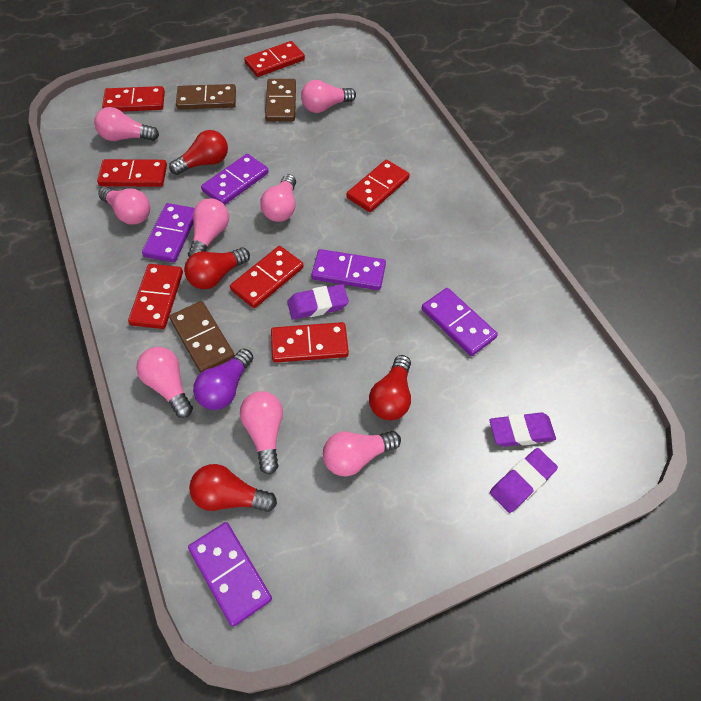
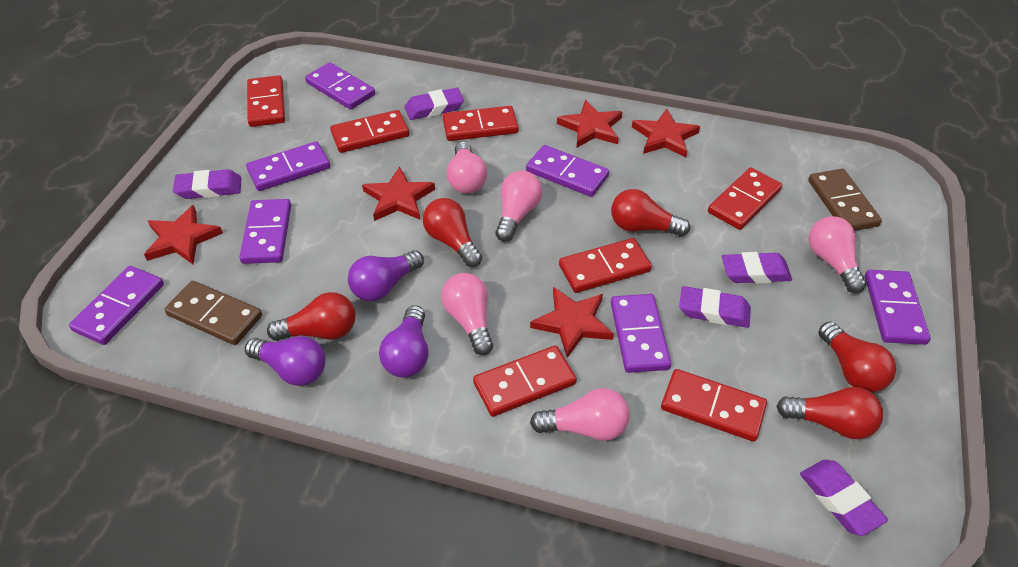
brown domino: [170,301,235,373] [176,84,236,109] [265,79,296,121] = 3 -> [164,281,262,345] [808,169,882,231] = 2
pink light bulb: [94,107,159,141] [98,187,150,225] [136,347,193,418] [188,198,229,257] [240,391,283,475] [260,174,296,222] [301,80,356,113] [323,431,401,476] = 8 -> [441,273,493,355] [447,141,487,194] [495,171,542,242] [530,388,629,441] [809,216,866,293] = 5
purple domino: [142,203,194,263] [188,522,272,627] [201,154,269,205] [311,249,386,290] [422,288,498,356] = 5 -> [69,266,164,345] [239,199,291,264] [246,141,330,191] [305,62,375,110] [526,145,609,197] [611,294,671,373] [865,270,931,345] = 7
purple eraser: [287,284,349,320] [489,412,556,447] [490,448,558,513] = 3 -> [173,169,241,199] [405,88,464,120] [679,286,751,328] [722,252,792,284] [800,460,888,536] = 5
purple light bulb: [193,349,253,410] = 1 -> [245,336,325,386] [348,250,424,301] [379,305,429,377] = 3
red light bulb: [169,130,228,175] [184,247,250,289] [189,464,277,512] [369,355,411,420] = 4 -> [267,292,355,341] [423,198,482,267] [611,189,690,237] [776,387,883,439] [819,321,896,393] = 5
red star: none = 0 -> [144,205,223,265] [362,167,435,221] [530,287,614,358] [557,100,622,148] [632,109,700,158] = 5

